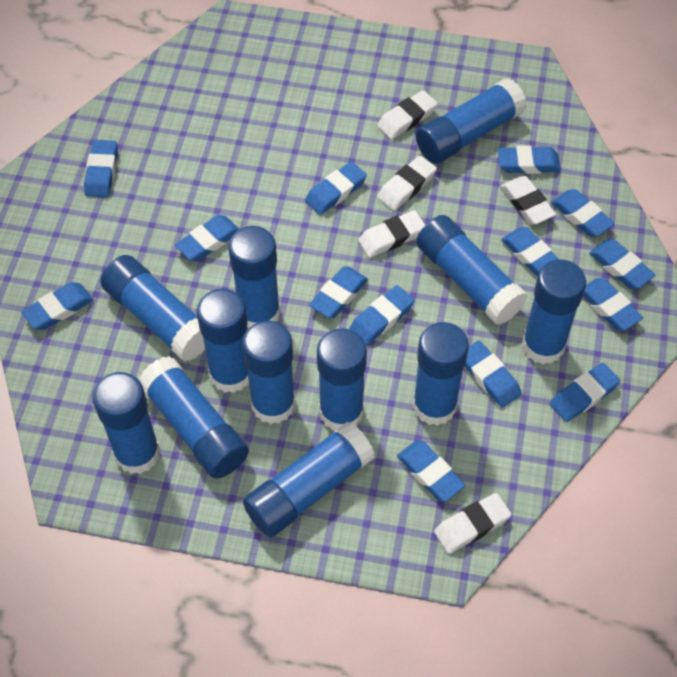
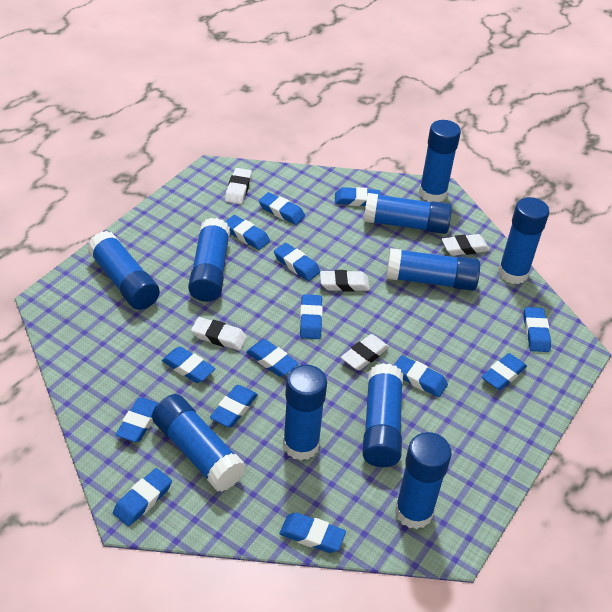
blue glue stick: [92,372,160,474] [100,255,205,362] [139,356,249,479] [197,289,249,393] [228,226,281,328] [242,321,295,424] [243,422,375,537] [317,328,367,430] [413,322,469,426] [416,78,527,164] [416,215,528,325] [522,259,586,364] = 12 -> [87,231,160,310] [152,394,246,492] [188,218,230,302] [283,365,327,460] [362,363,403,467] [364,193,452,234] [386,248,480,291] [395,432,452,529] [419,120,461,202] [498,197,549,284] = 10

